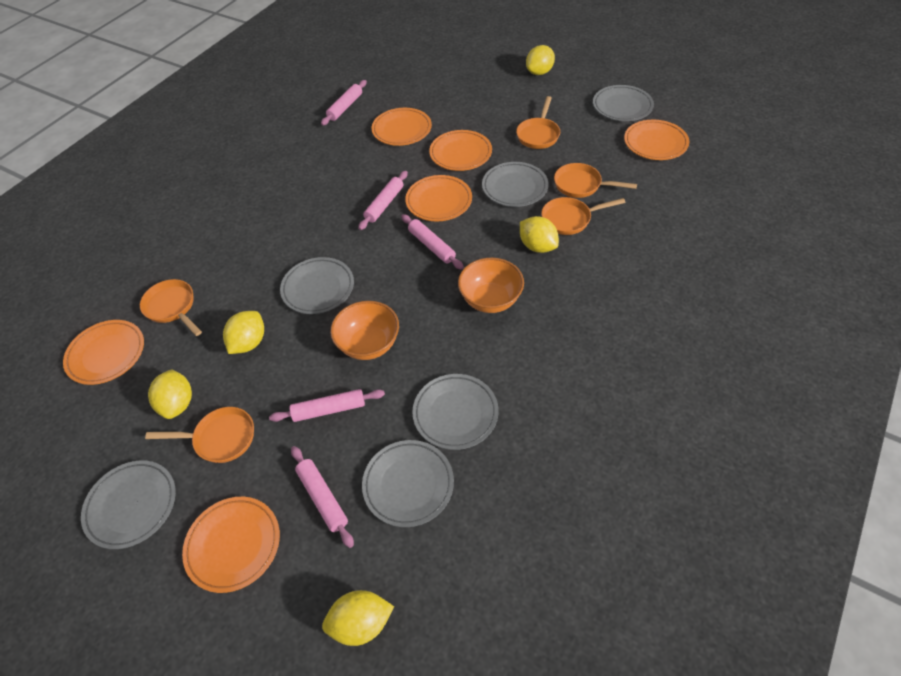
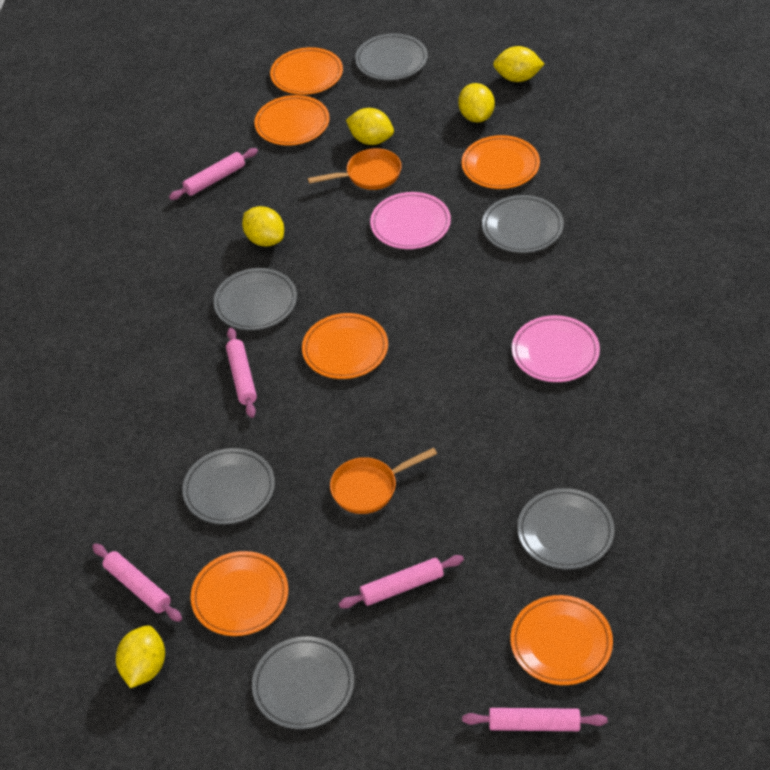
orange bowl: [330,301,399,360] [458,258,524,313] = 2 -> none = 0
orange pan: [140,279,202,336] [145,407,254,463] [516,96,560,149] [541,197,625,235] [554,163,637,198] = 5 -> [308,148,402,190] [330,448,437,514] = 2
pink plate: none = 0 -> [370,192,451,249] [512,315,600,382] = 2

